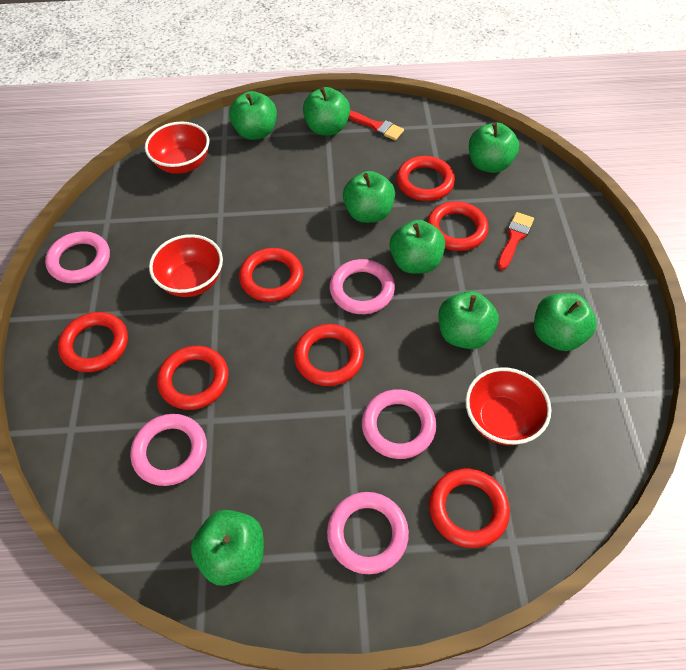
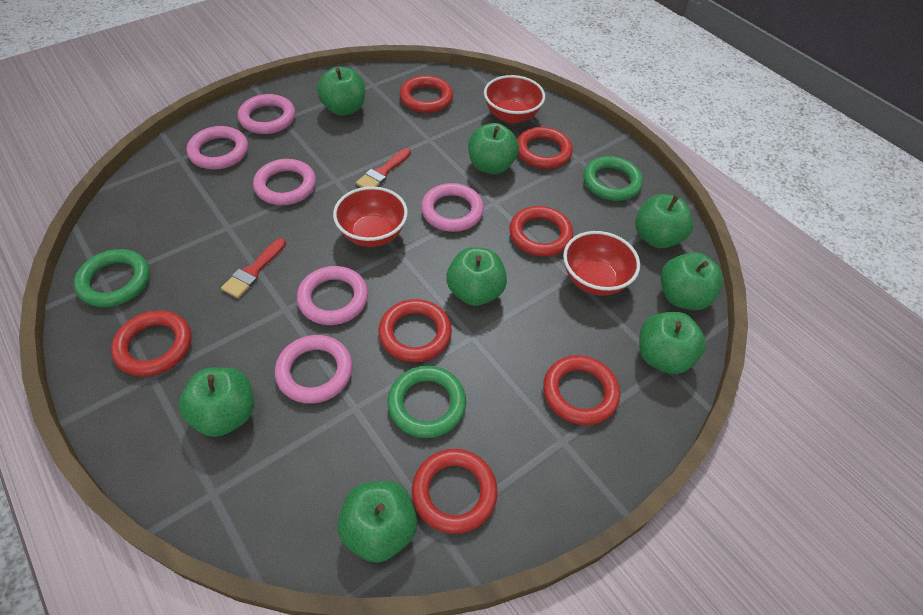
green ring: none = 0 -> [74,249,150,307] [388,366,466,438] [583,156,643,201] = 3
pink ring: [45,231,110,283] [130,414,207,486] [327,492,409,574] [330,259,395,314] [362,389,436,459] = 5 -> [187,126,248,170] [238,94,295,134] [253,159,316,205] [275,335,353,404] [297,266,368,325] [421,183,484,232] = 6

